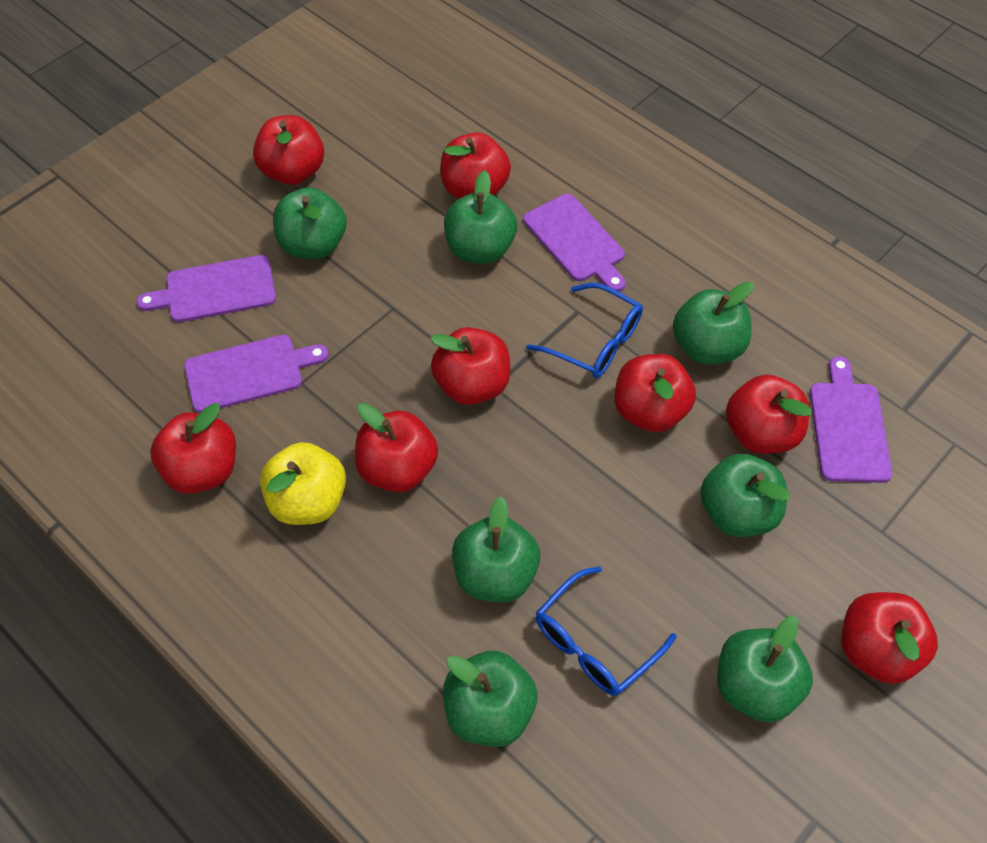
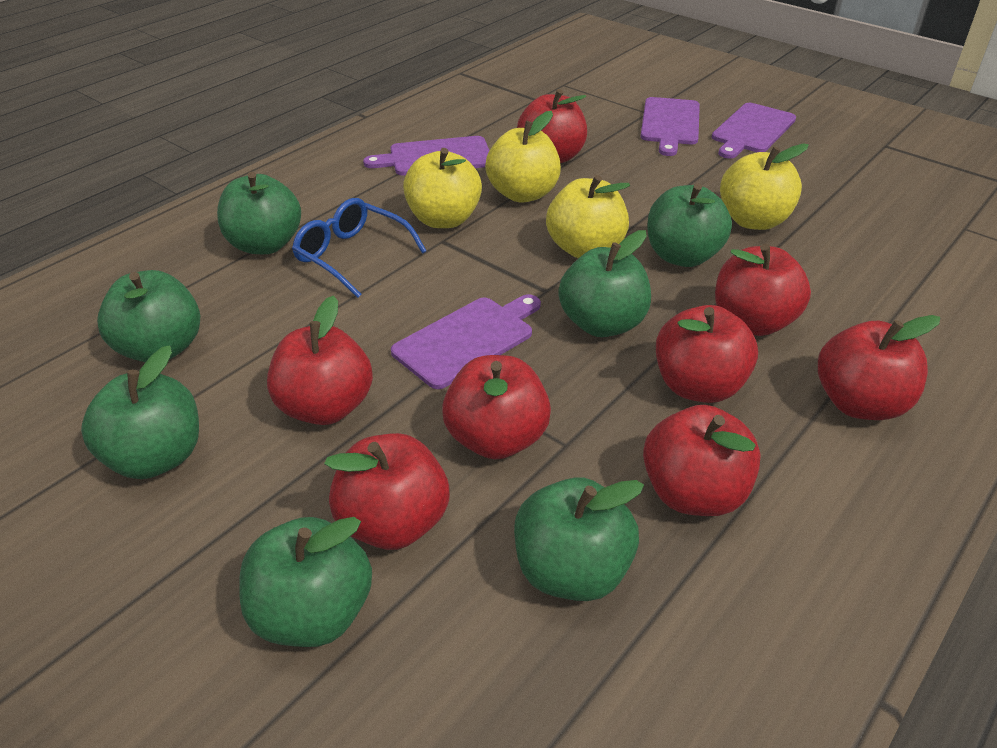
blue glasses: [526,283,643,378] [536,566,676,696] = 2 -> [292,198,427,298] = 1
yellow apple: [260,442,346,525] = 1 -> [403,148,482,228] [485,111,561,202] [546,175,630,258] [720,144,809,230] = 4

